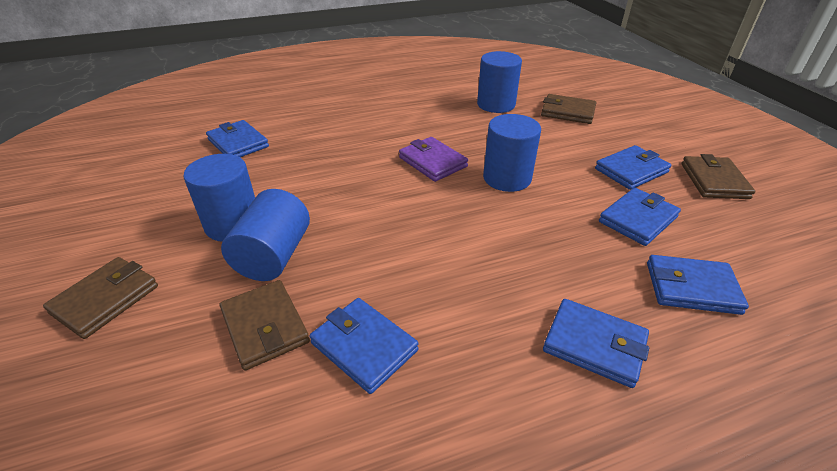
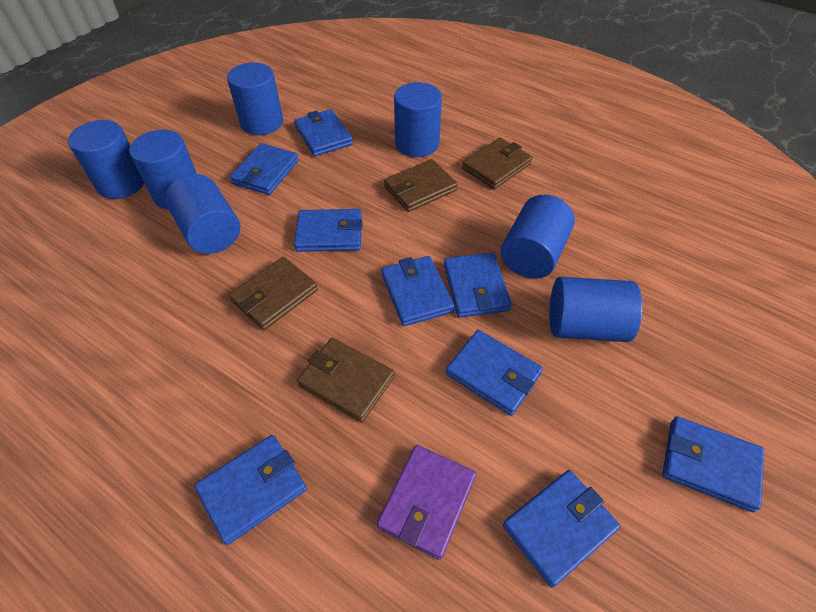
blue cylinder: [183,154,255,242] [221,189,310,281] [477,51,522,113] [483,114,541,192] = 4 -> [68,120,144,199] [129,130,197,210] [165,174,240,254] [227,62,283,135] [394,82,442,157] [501,195,575,279] [549,277,642,342] = 7
blue wallet: [206,120,269,157] [309,298,418,394] [543,299,649,388] [595,145,671,190] [599,188,681,246] [647,255,749,315] = 6 -> [194,435,307,545] [230,143,299,195] [294,109,353,156] [294,209,363,252] [381,256,454,326] [444,252,512,318] [446,330,543,416] [503,470,620,588] [662,417,764,512] = 9

